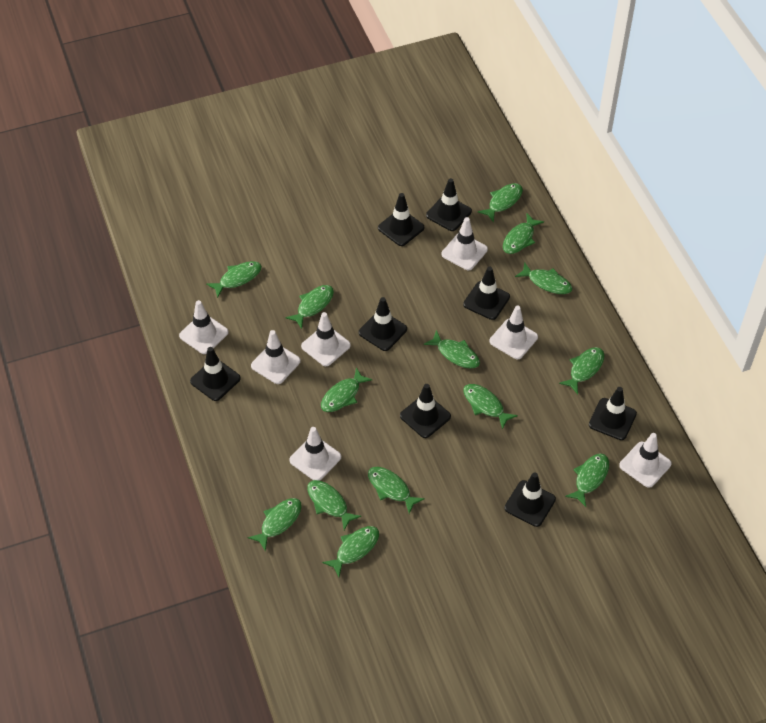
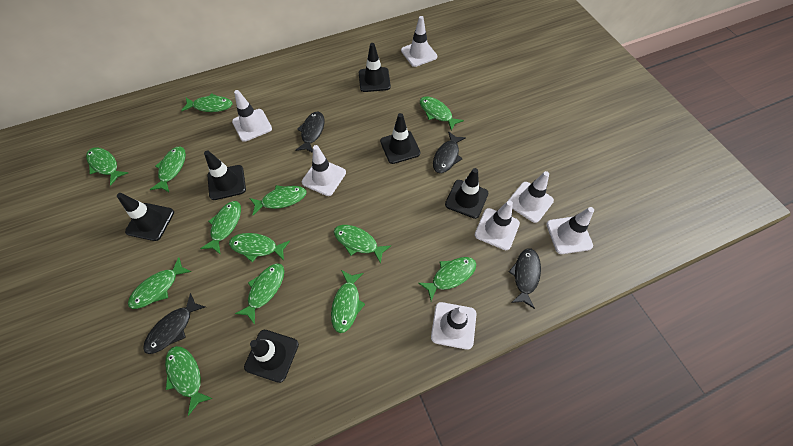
black fish: none = 0 -> [143,293,205,354] [295,112,324,153] [433,131,466,173] [508,248,541,309] = 4
black traffic cone: [190,347,241,401] [359,297,407,351] [378,193,424,246] [400,384,451,438] [426,178,472,231] [463,267,510,320] [504,472,556,527] [589,387,637,440] = 8 -> [117,193,174,241] [204,151,246,200] [244,330,299,383] [359,43,391,92] [380,113,420,164] [445,168,488,219] = 6
green fish: [206,261,262,298] [248,498,302,552] [285,285,334,329] [307,480,361,530] [321,367,373,412] [322,526,379,577] [368,467,425,514] [424,330,480,369] [463,384,518,430] [478,183,523,223] [503,213,544,254] [515,262,572,294] [559,347,604,394] [565,453,609,507] = 14 -> [86,147,128,185] [128,257,191,309] [149,146,186,192] [165,346,213,416] [181,93,232,112] [200,201,241,255] [229,233,290,262] [235,263,284,324] [250,185,307,215] [331,270,365,333] [334,225,391,264] [418,257,476,301] [420,96,464,131] = 13

